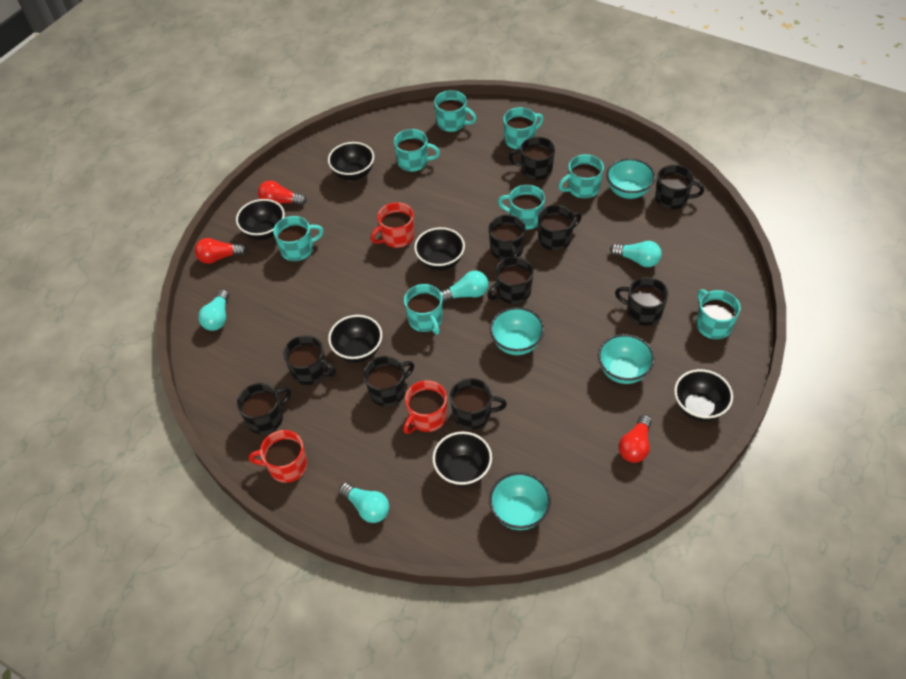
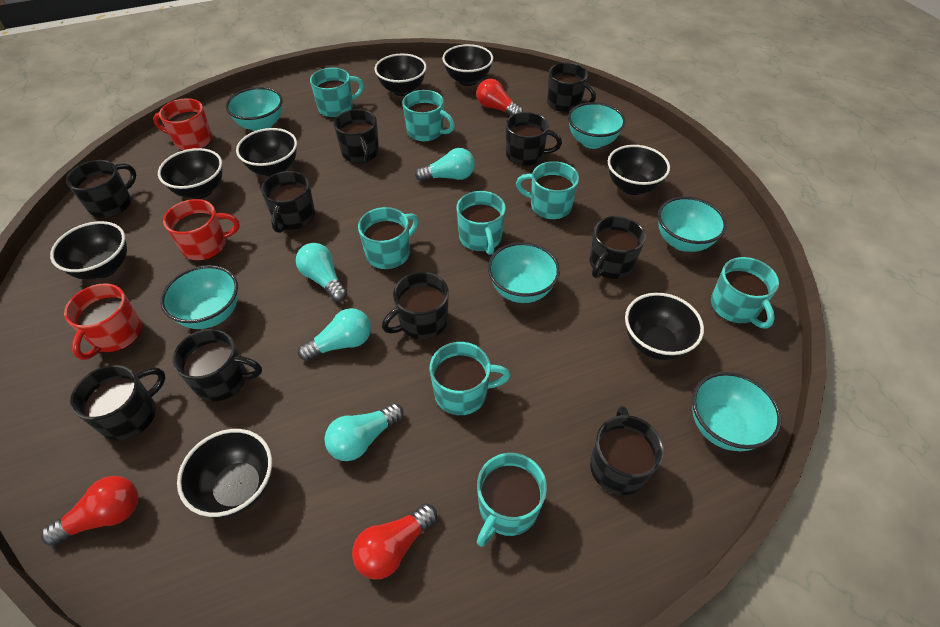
black bowl: [236,199,285,240] [328,142,374,181] [328,315,382,363] [414,227,465,271] [432,431,492,487] [674,369,733,421] = 6 -> [50,221,127,279] [158,148,222,199] [177,429,272,517] [236,128,297,177] [375,53,427,96] [442,44,493,86] [608,145,670,195] [625,293,704,360] = 8
turquoise bowl: [489,472,551,530] [490,307,544,355] [598,334,655,384] [606,158,655,199] = 4 -> [160,265,238,329] [226,87,283,131] [488,242,560,303] [568,102,625,149] [658,197,727,252] [692,372,782,451] = 6

